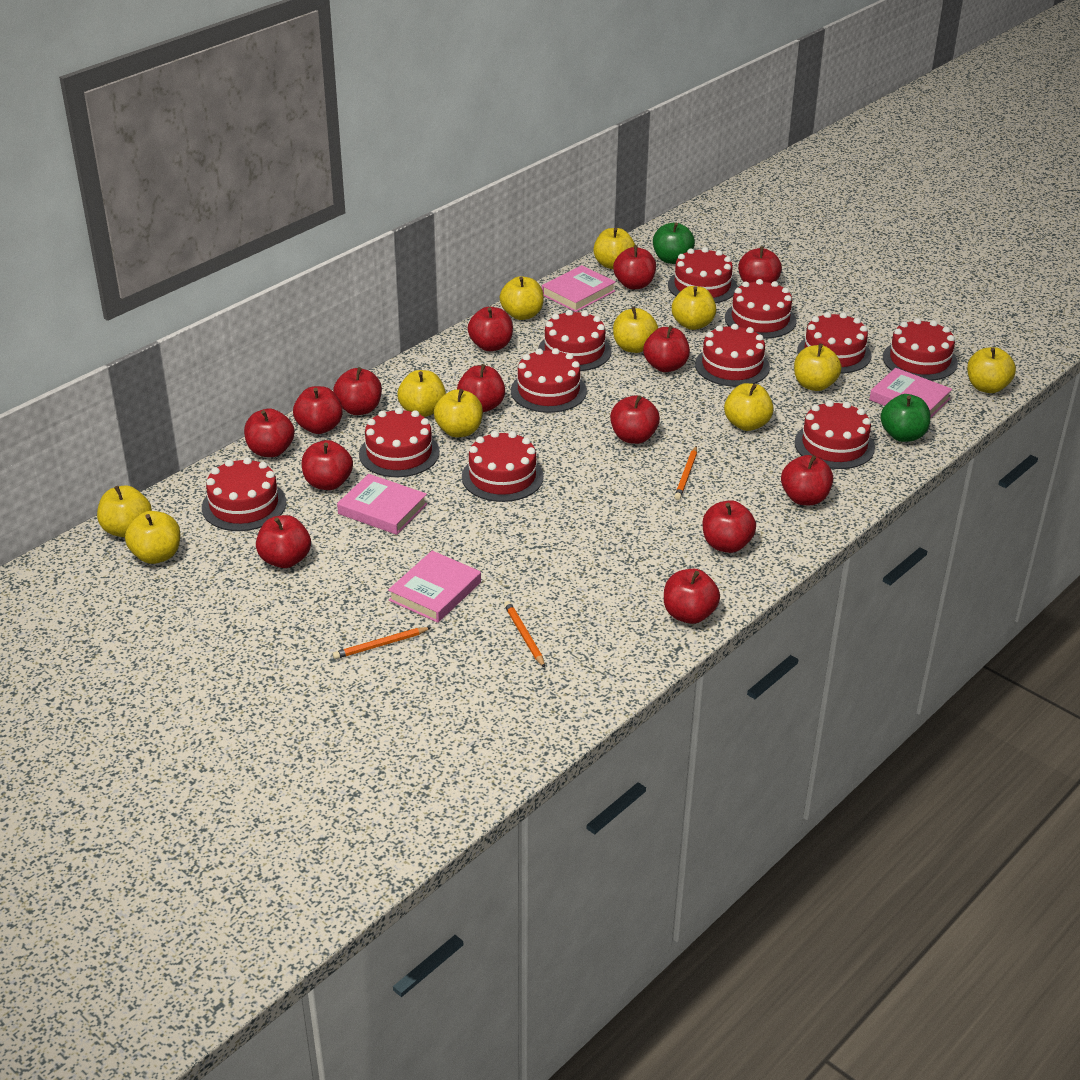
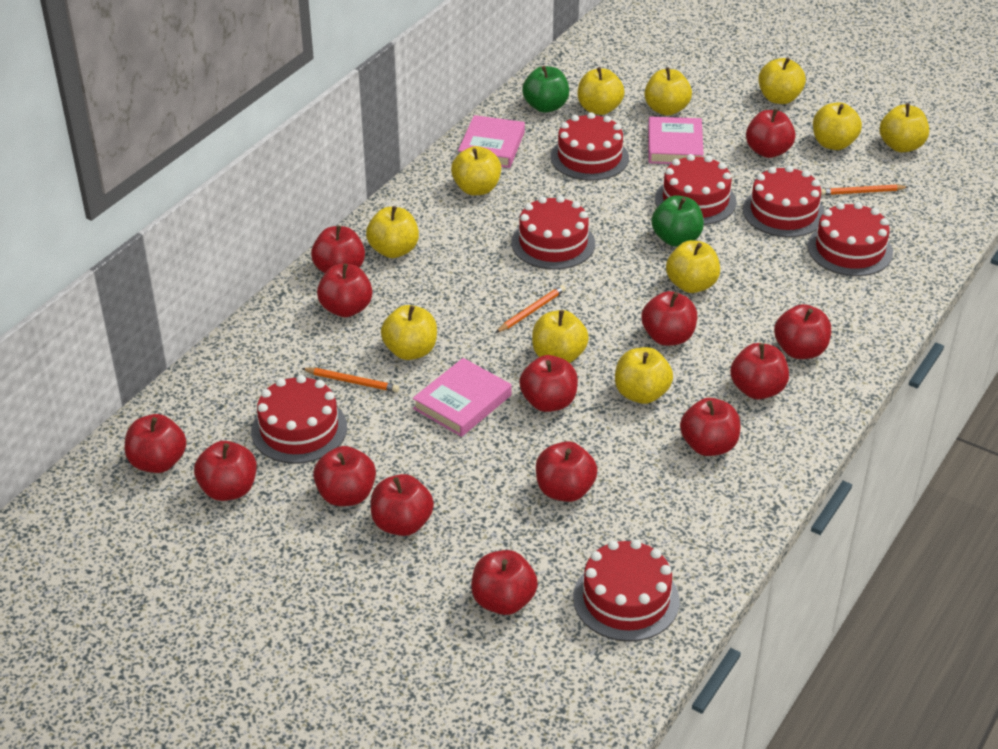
pink book: [337,474,427,535] [388,551,481,623] [542,265,616,312] [869,368,952,418] = 4 -> [413,358,512,437] [458,115,525,168] [648,117,704,164] = 3
red cake: [202,457,286,531] [359,408,440,477] [462,431,544,502] [511,348,587,413] [538,310,611,371] [668,247,737,303] [695,324,770,387] [725,279,797,338] [794,400,875,469] [797,312,871,373] [883,318,958,381] = 11 -> [251,375,347,464] [511,196,595,270] [550,112,629,181] [573,539,679,642] [655,154,736,225] [743,165,824,237] [807,202,893,276] = 7

